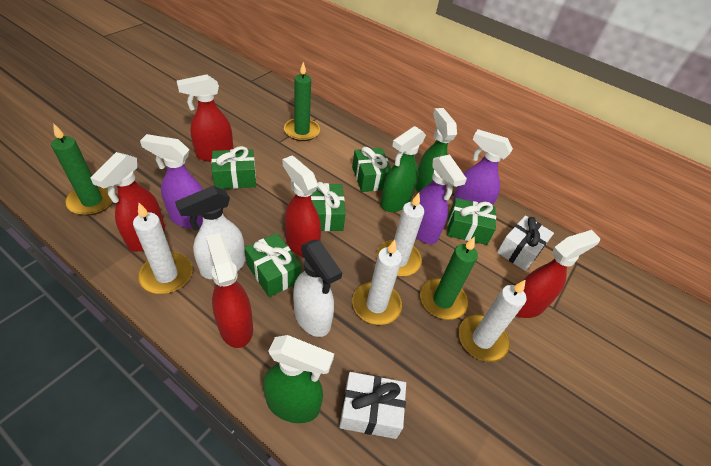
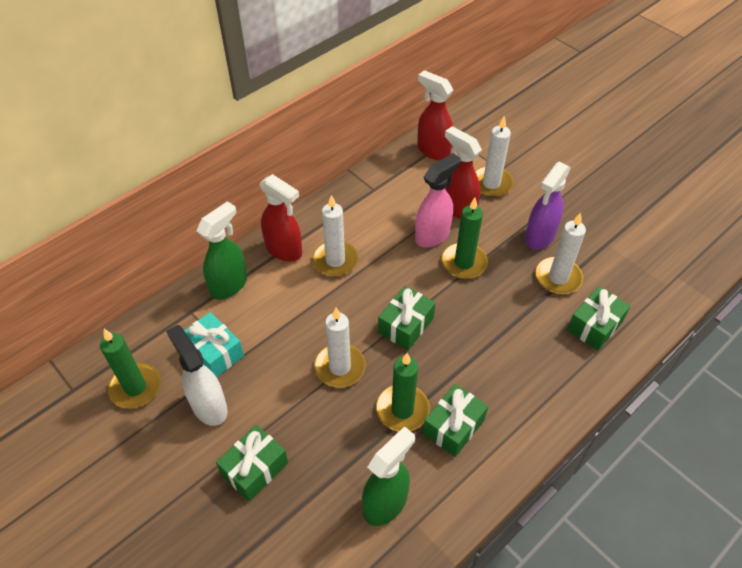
green gift: [211,146,256,189] [244,233,301,297] [311,182,346,231] [352,147,391,192] [447,198,496,245] = 5 -> [216,425,288,502] [378,286,435,350] [423,384,488,457] [567,286,631,351] = 4
green spray bottle: [263,335,334,423] [381,126,426,212] [416,108,457,193] = 3 -> [196,201,247,300] [362,426,415,526] = 2
pink spray bottle: none = 0 -> [415,153,461,247] = 1
purple spray bottle: [140,134,203,229] [416,155,467,244] [453,129,513,205] = 3 -> [525,162,571,250] = 1
red spray bottle: [91,152,165,252] [177,74,233,161] [206,233,253,348] [283,155,321,257] [516,230,601,318] = 5 -> [259,174,302,261] [417,70,453,161] [445,126,482,219] = 3
turquoise gift: none = 0 -> [184,312,244,377] = 1
white gift: [339,372,406,439] [497,215,554,271] = 2 -> none = 0
white spray bottle: [175,186,245,279] [293,240,342,337] = 2 -> [166,325,228,426] = 1

